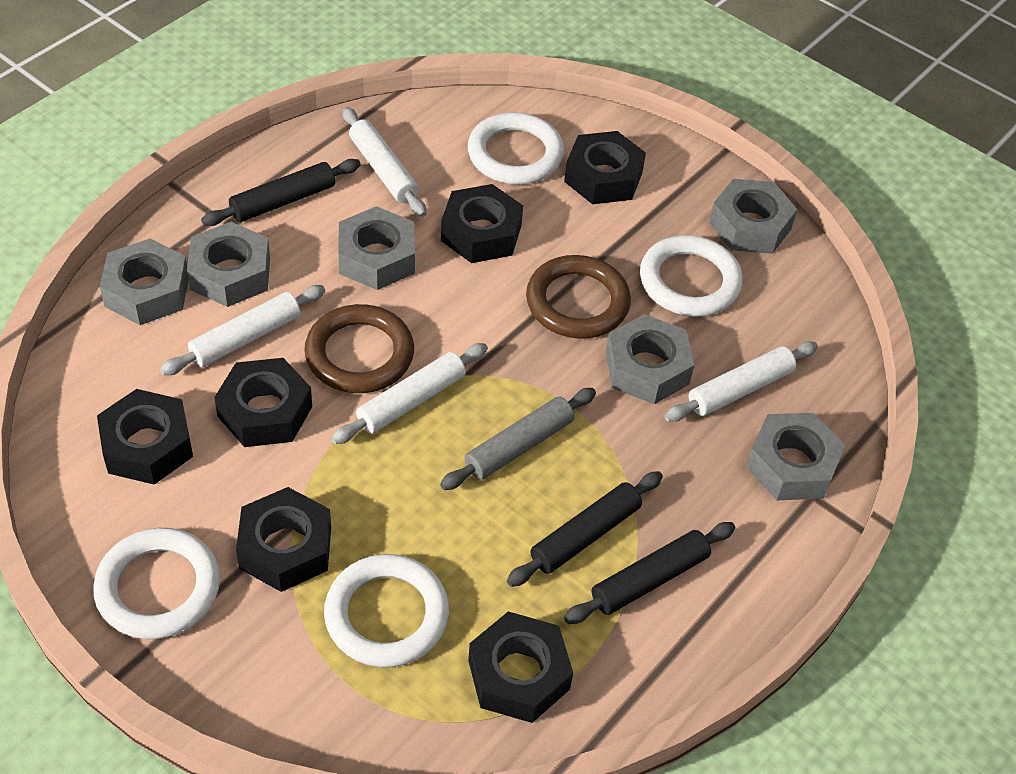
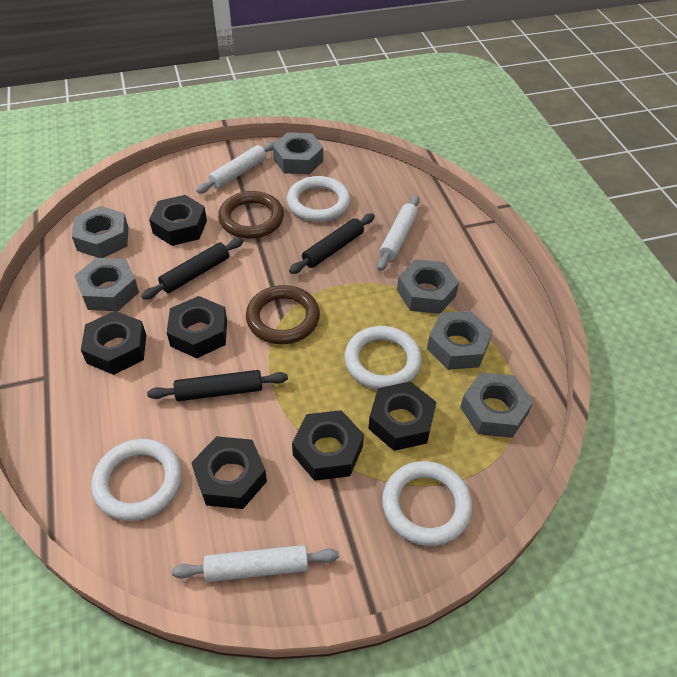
grey rolling pin: [440,388,596,490] = 1 -> none = 0
white rolling pin: [160,285,325,375] [331,343,488,444] [342,107,426,217] [665,341,818,422] = 4 -> [172,545,339,582] [196,141,275,194] [377,195,420,271] = 3

